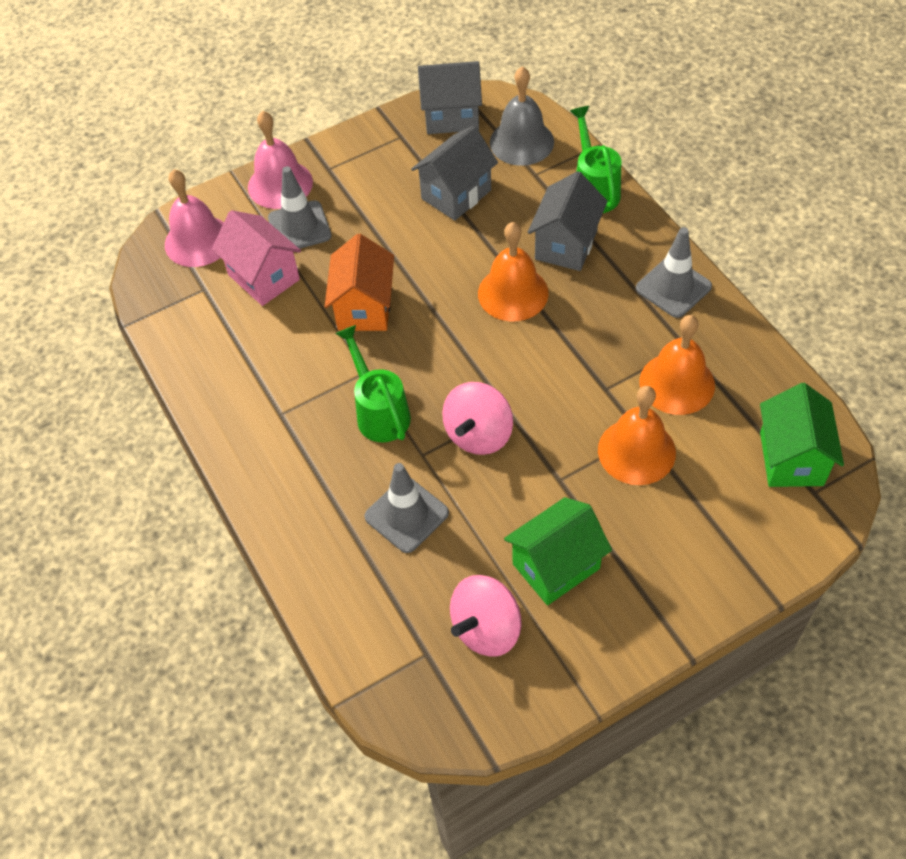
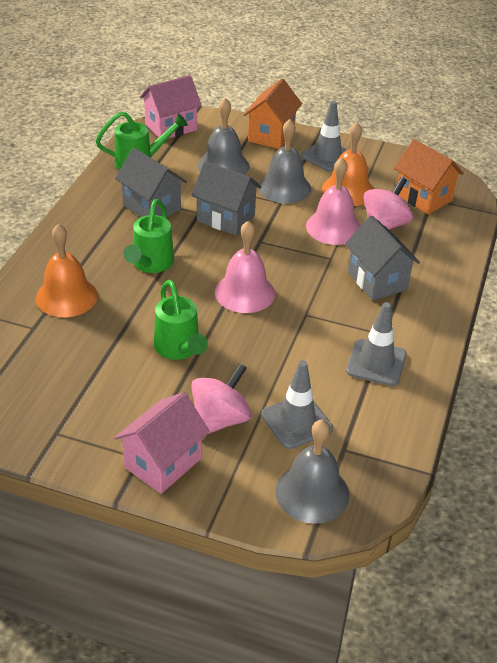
green house: [504,497,612,605] [760,383,844,487] = 2 -> none = 0
green watering can: [335,325,411,442] [570,106,621,213] = 2 -> [96,111,188,170] [123,199,174,273] [154,280,208,360] = 3
grey bell: [490,66,554,166] = 1 -> [198,98,249,175] [258,119,311,204] [275,420,349,524] = 3
orange bell: [478,222,549,322] [598,386,676,485] [639,315,715,415] = 3 -> [36,224,98,317] [322,122,374,206] = 2
orange house: [325,234,394,331] = 1 -> [243,79,302,149] [394,139,464,214] = 2
pink house: [212,210,301,306] = 1 -> [114,392,210,494] [140,75,202,139] = 2

